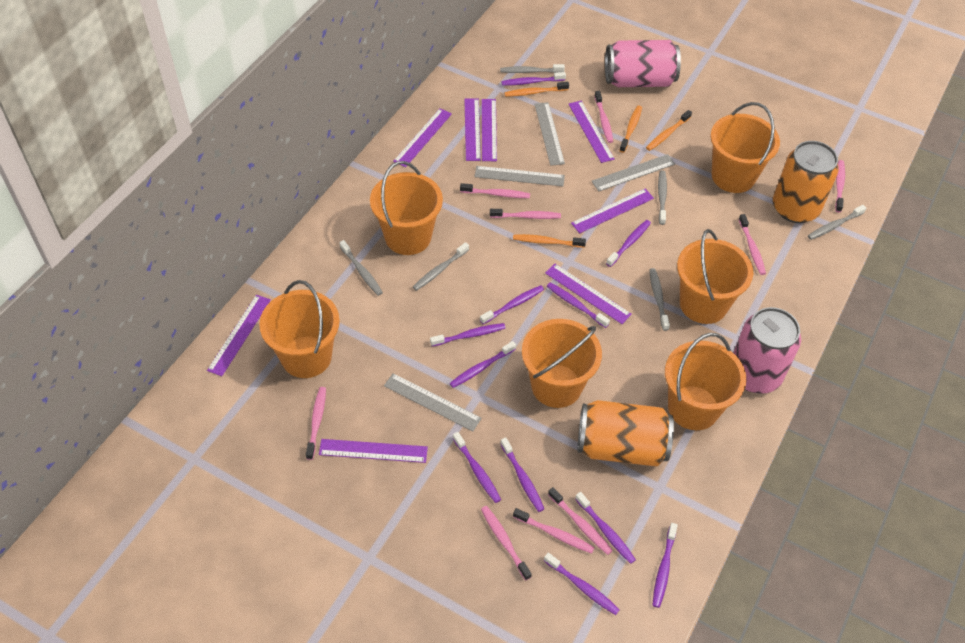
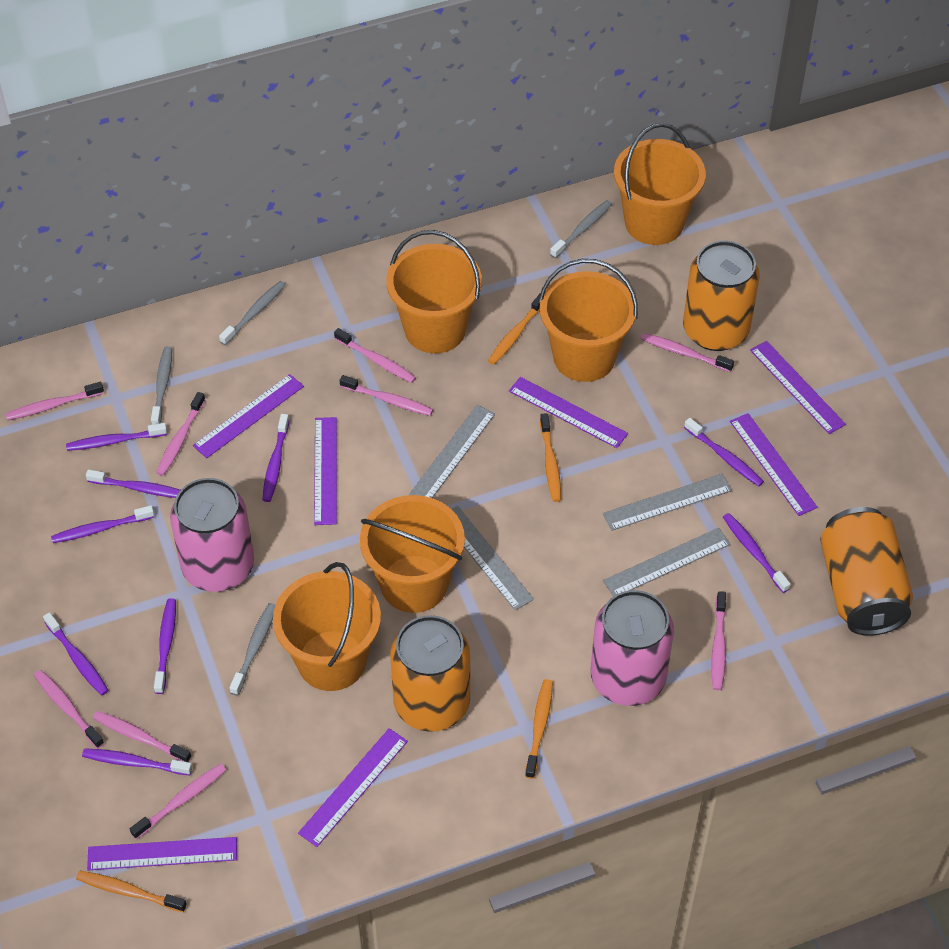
grey toothbrush: [339,240,383,296] [413,242,469,291] [500,64,565,73] [649,268,670,331] [658,170,667,225] [808,205,866,240] = 6 -> [151,346,172,425] [219,281,286,345] [229,603,275,695] [550,200,612,258] = 4
orange bucket: [259,280,340,378] [370,161,443,255] [522,319,602,408] [665,333,746,430] [677,229,753,324] [710,102,780,193] = 6 -> [273,562,381,691] [360,495,465,613] [386,230,482,353] [539,259,638,382] [614,123,706,245] = 5
orange can: [578,400,674,467] [773,141,839,223] = 2 -> [390,615,470,732] [683,241,760,351] [820,507,913,636] = 3
purple ruler: [207,295,271,376] [319,439,428,463] [393,108,452,167] [464,99,481,161] [482,99,497,161] [545,264,632,324] [568,101,615,163] [571,189,654,233] = 8 -> [87,837,237,870] [193,374,304,458] [298,728,408,847] [314,417,337,525] [509,377,628,448] [730,413,818,516] [750,341,846,434] = 7
purple toothbrush: [430,323,506,347] [450,341,516,388] [453,432,501,503] [480,285,544,324] [500,437,544,512] [501,72,566,86] [544,553,620,615] [547,282,610,328] [575,492,636,564] [606,220,651,267] [652,523,678,608] = 11 -> [43,612,109,696] [51,505,154,543] [66,423,167,451] [82,748,192,775] [86,470,180,498] [154,598,176,694] [262,414,289,502] [684,418,764,487] [723,513,790,593] = 9

